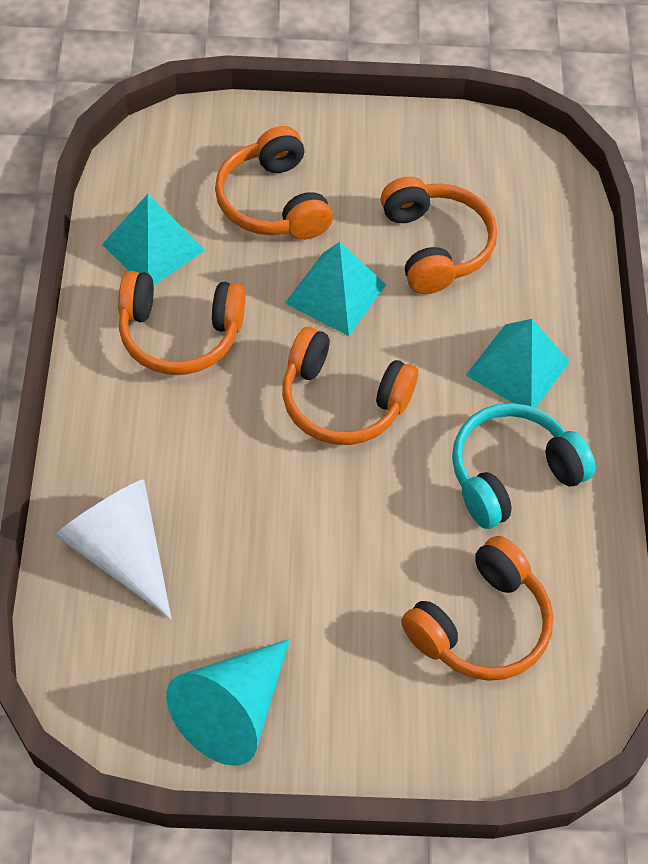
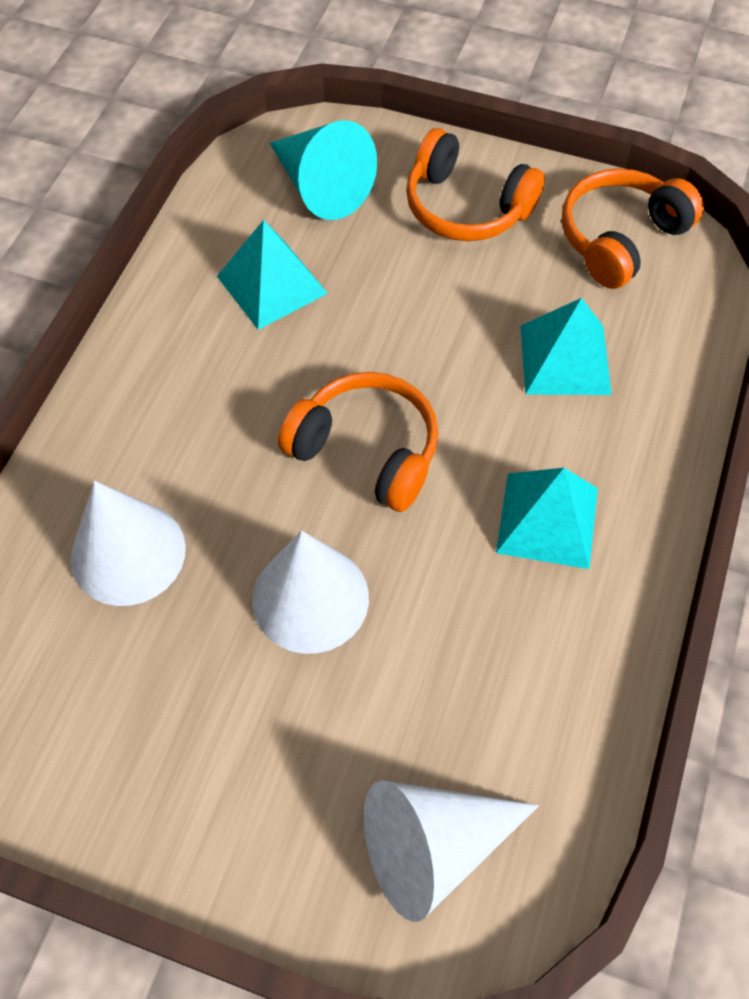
orange headphones: [118,271,246,375] [215,126,333,240] [282,327,418,445] [381,177,497,294] [401,536,554,681] = 5 -> [278,372,438,512] [406,128,545,241] [562,168,704,289] = 3
turquoise headphones: [452,403,596,529] = 1 -> none = 0
white cone: [55,479,172,619] = 1 -> [71,481,186,606] [252,531,369,654] [364,780,539,922] = 3

